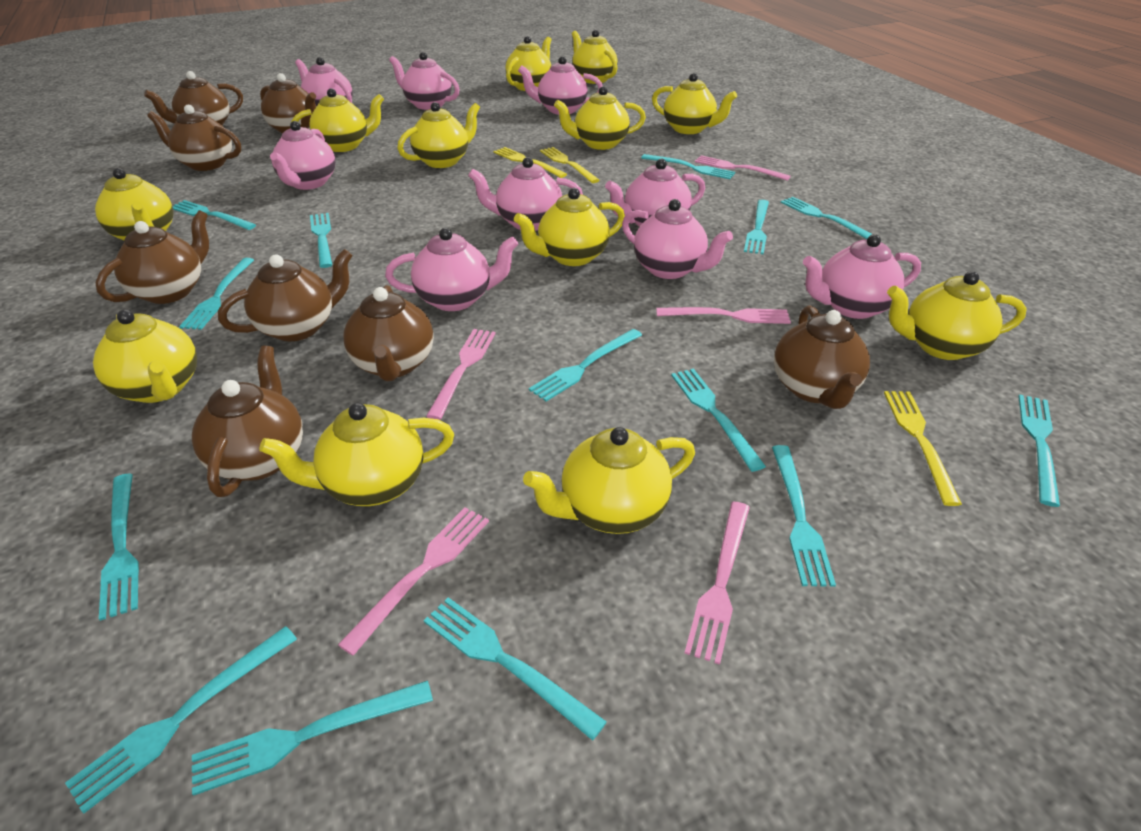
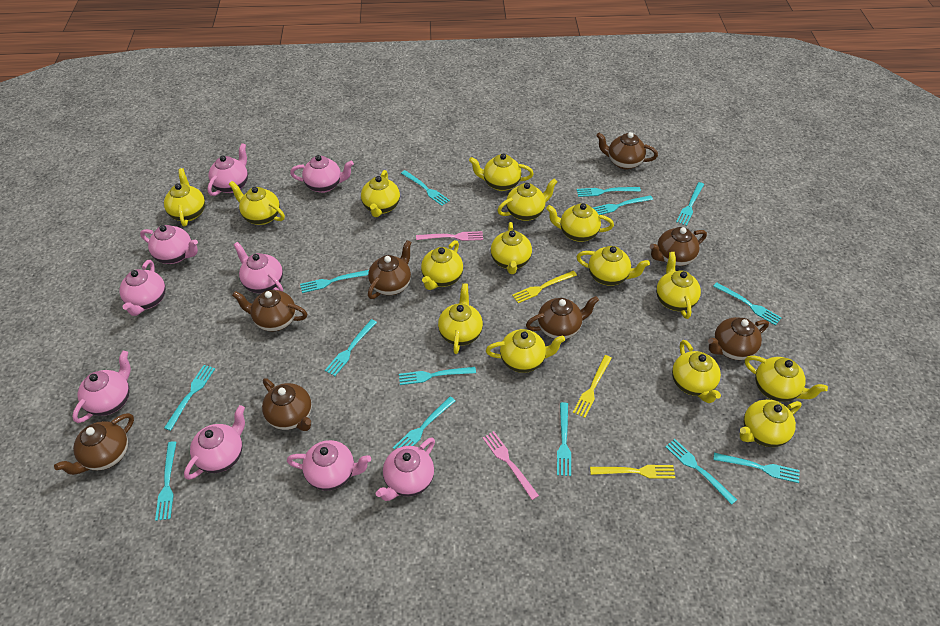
pink fork: [338,507,489,656] [426,329,496,420] [656,307,791,324] [685,502,750,665] [695,155,791,181] = 5 -> [416,231,483,241] [483,431,539,500] = 2
yellow teapot: [93,309,197,403] [95,168,174,240] [259,403,454,506] [291,88,384,152] [397,102,480,168] [505,36,551,91] [514,188,625,266] [523,427,695,534] [554,86,646,150] [572,30,618,84] [652,73,737,134] [887,271,1027,360] = 12 -> [164,168,205,226] [229,181,285,225] [361,170,400,217] [421,240,463,290] [438,283,483,354] [469,153,534,191] [486,329,565,373] [491,222,532,274] [497,178,557,221] [546,203,614,242] [577,246,650,286] [656,252,701,319] [672,340,721,403] [740,399,802,447] [745,356,828,402] = 15

